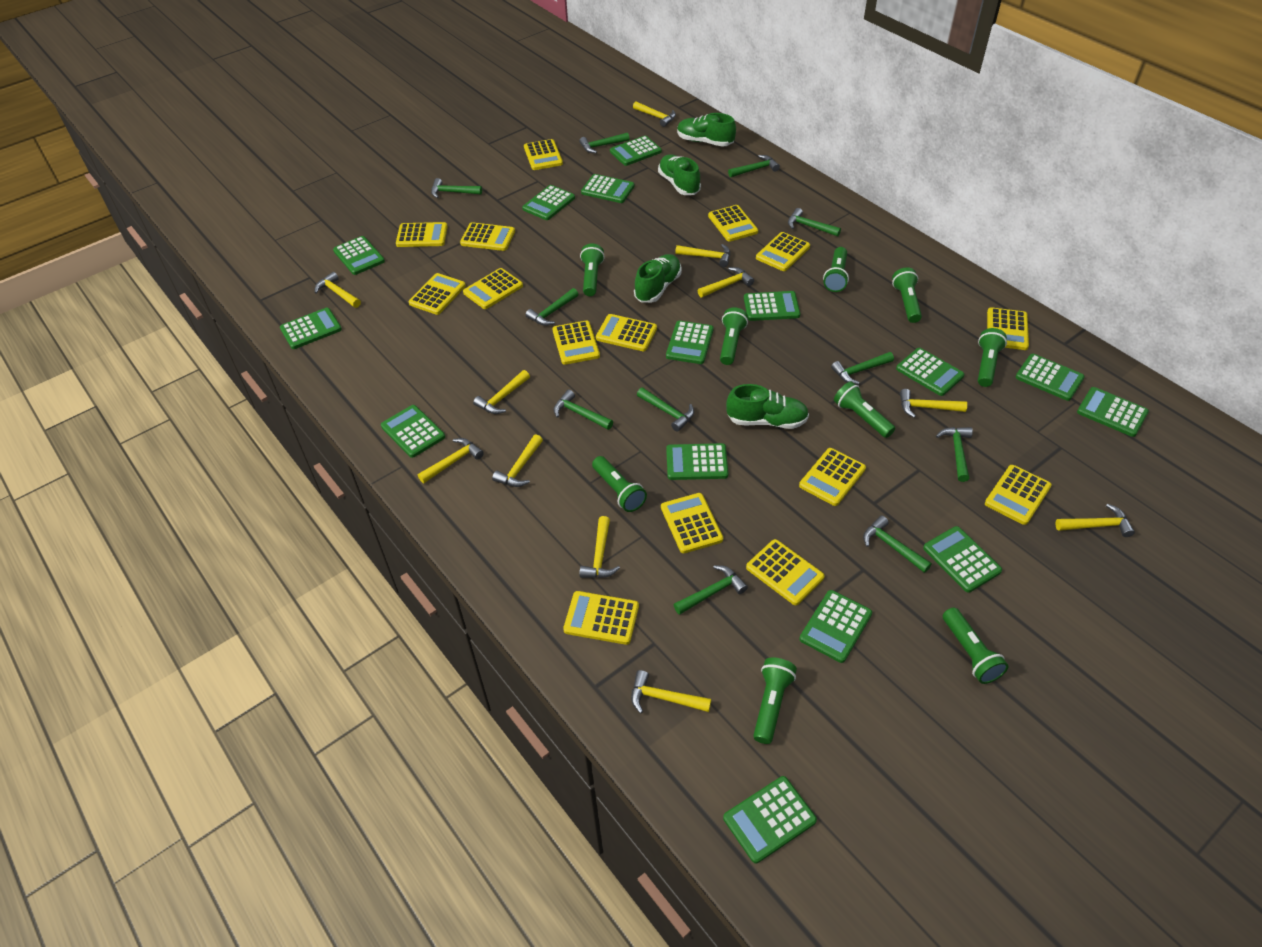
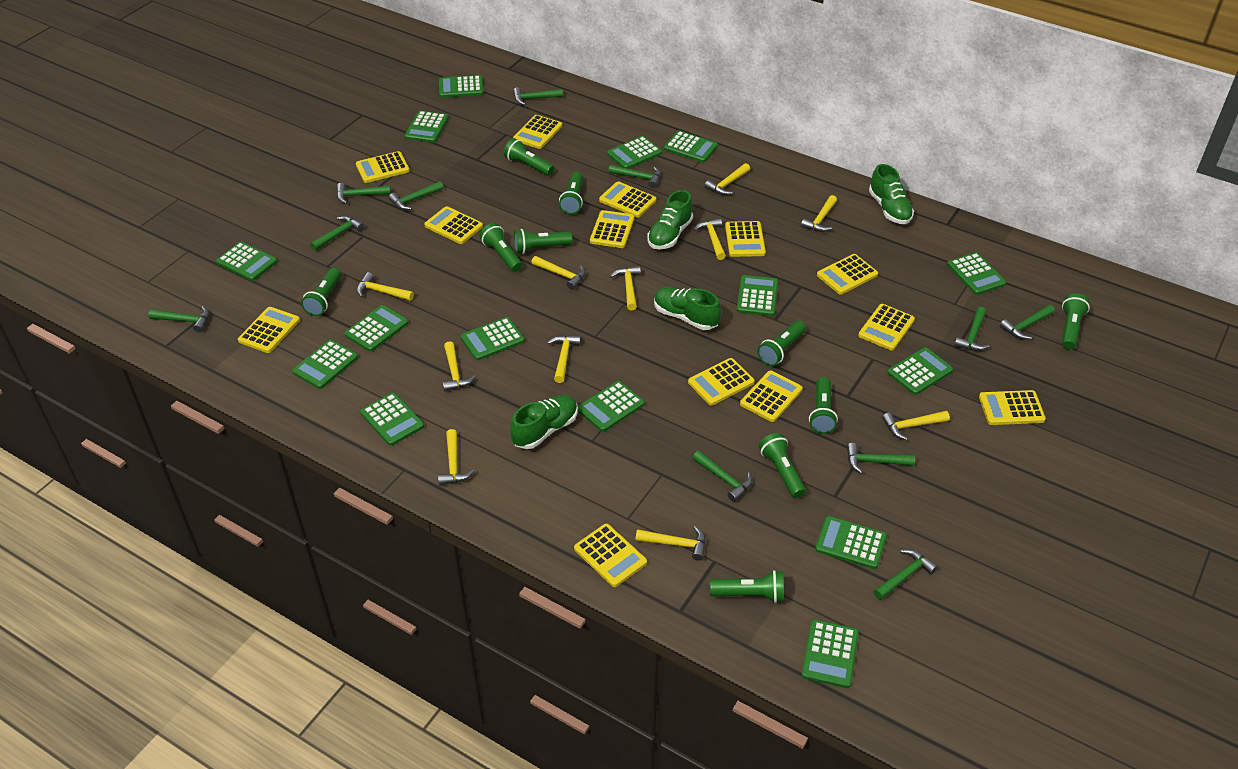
green flashlight: [580,244,605,296] [592,456,647,512] [720,307,748,365] [753,657,797,744] [823,247,849,292] [834,382,895,438] [892,267,922,323] [943,607,1009,684] [978,328,1007,387] = 9 -> [301,268,341,316] [480,223,522,272] [504,138,554,176] [514,229,572,254] [559,172,583,214] [710,570,784,603] [757,321,806,366] [759,433,806,498] [809,377,838,434] [1062,293,1090,350] = 10
yellow calculator: [396,222,448,247] [409,273,466,315] [460,222,515,251] [463,268,523,309] [524,139,563,170] [552,320,600,365] [563,591,639,645] [596,314,657,351] [661,493,723,553] [708,205,758,242] [746,539,825,605] [756,232,810,271] [799,448,866,506] [985,465,1052,525] [987,307,1029,350] = 15 -> [238,307,300,353] [356,151,410,183] [424,206,483,244] [513,115,562,149] [574,524,647,587] [590,210,634,248] [599,181,656,218] [688,358,755,405] [725,221,766,257] [740,371,803,422] [817,254,878,295] [858,304,915,350] [979,390,1046,425] = 13

